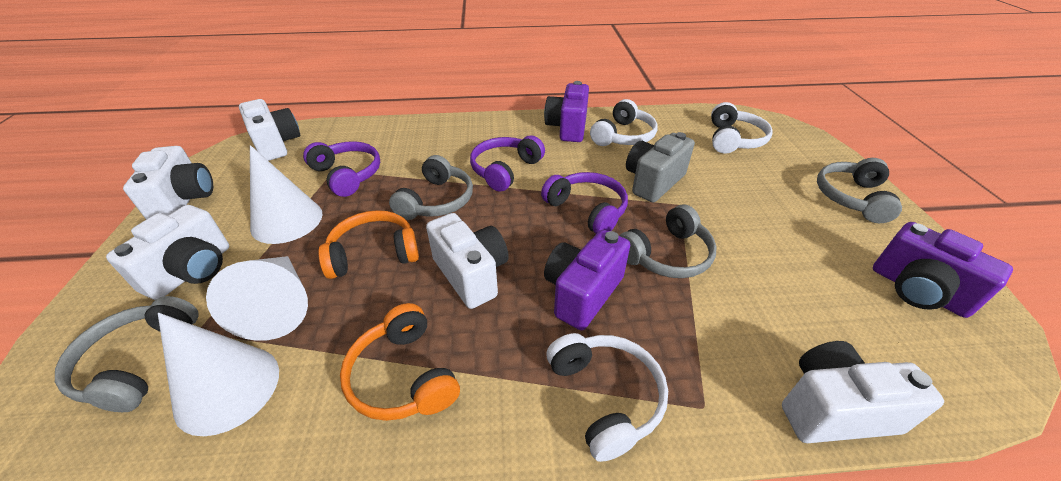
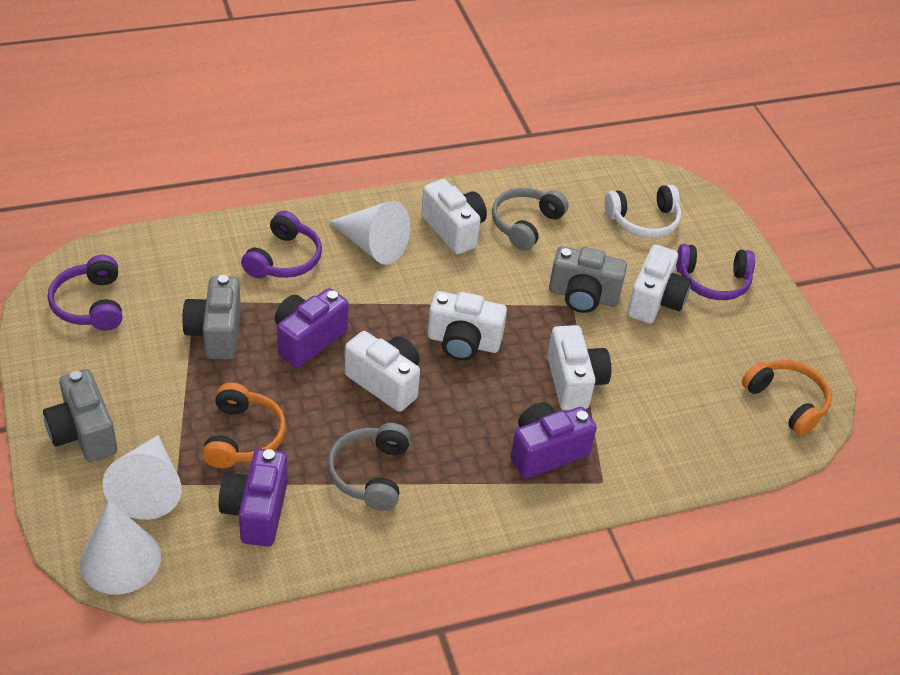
grey camera: [626,132,695,203] = 1 -> [43,369,117,462] [182,275,241,360] [549,246,627,313] = 3
grey headphones: [55,296,199,412] [389,155,473,220] [619,204,717,278] [817,158,902,223] = 4 -> [328,423,410,511] [492,188,569,250] = 2
white headphones: [546,333,668,462] [590,99,658,146] [711,102,773,154] = 3 -> [605,185,682,238] = 1

